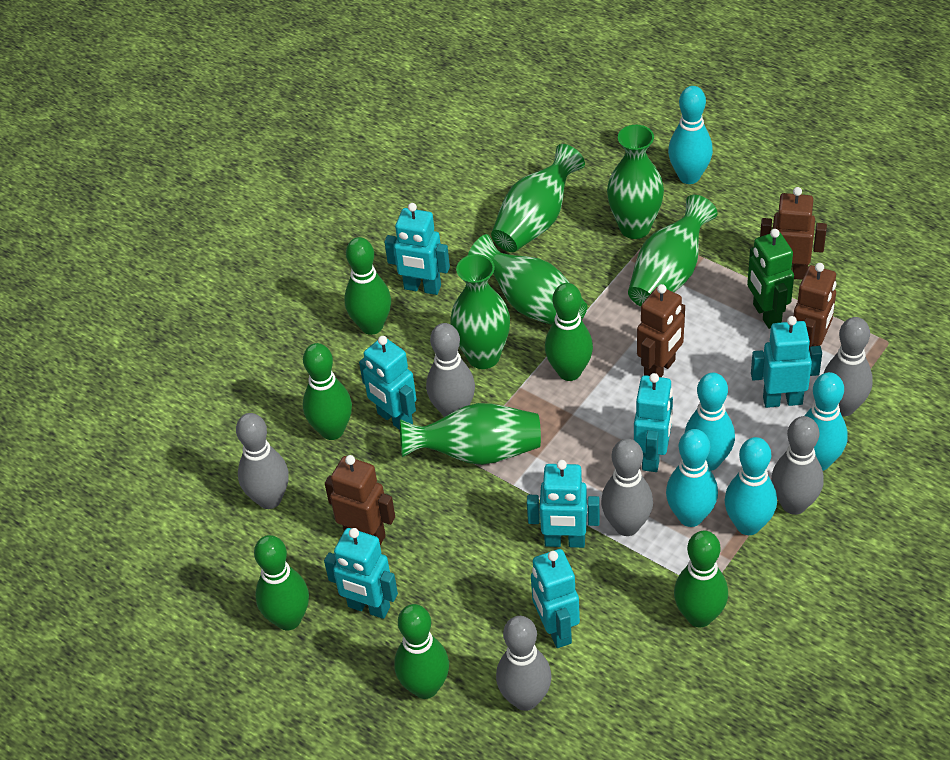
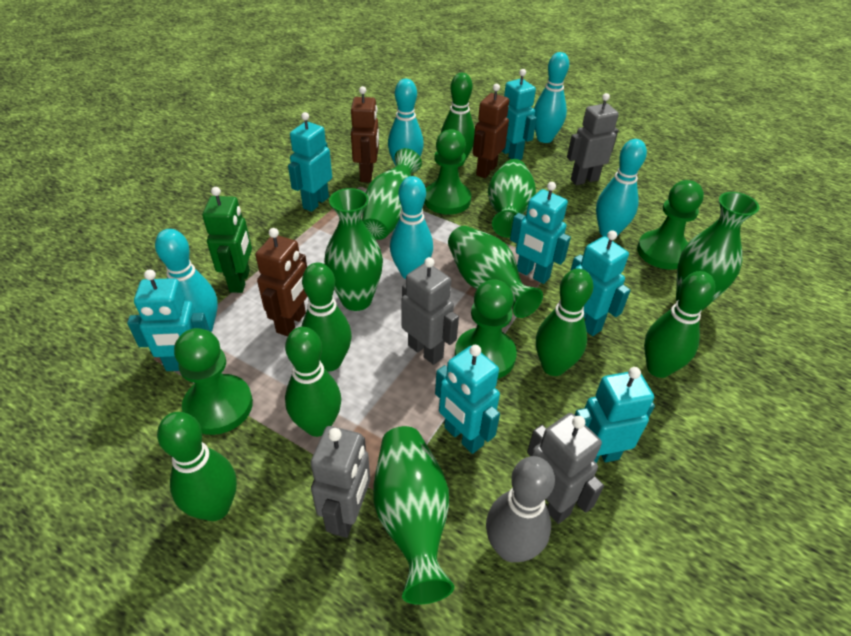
brown robot: [325,455,395,545] [637,284,685,377] [760,187,827,280] [794,263,836,352] = 4 -> [256,228,308,336] [351,86,379,182] [473,84,509,178] = 3
green pawn: none = 0 -> [174,328,253,435] [424,129,471,215] [455,279,517,379] [637,180,704,270] = 4
grey bowling pin: [236,413,289,509] [426,323,475,417] [496,616,552,711] [601,439,653,536] [771,416,824,515] [824,317,873,416] = 6 -> [486,456,555,562] = 1
grey robot: none = 0 -> [311,426,370,538] [402,257,459,365] [527,413,604,524] [567,93,619,185] = 4

